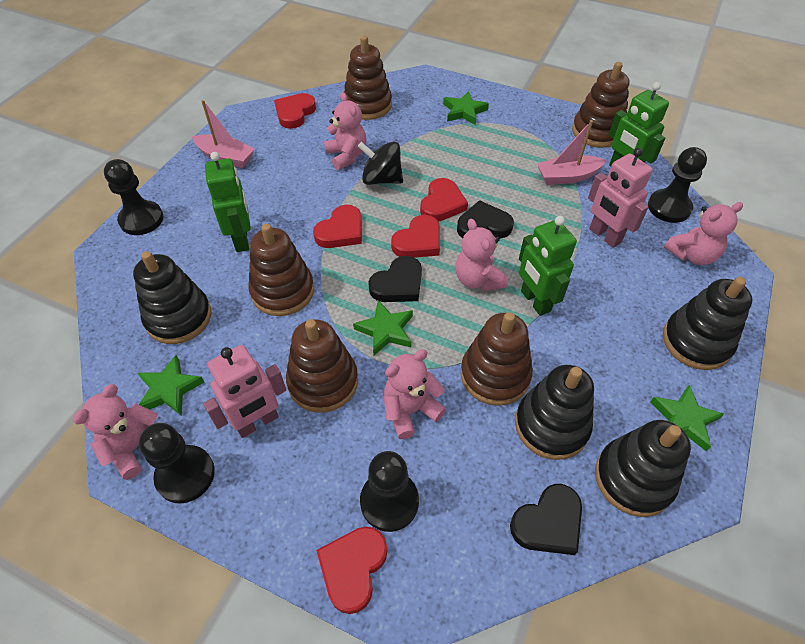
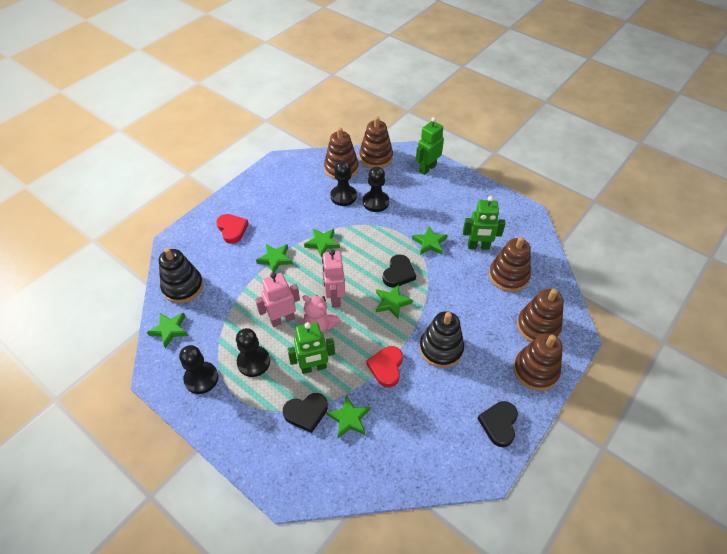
black spinning top: [358,141,403,185] = 1 -> none = 0
black stacking toy: [133,251,212,344] [515,365,594,460] [595,420,691,517] [663,277,753,370] = 4 -> [159,248,203,303] [419,311,464,368] = 2
green star: [138,355,204,416] [353,300,413,355] [443,91,489,125] [651,385,724,451] = 4 -> [147,313,188,348] [256,244,293,272] [304,229,340,258] [327,395,370,438] [376,284,413,319] [412,226,447,255] = 6
pink boat: [192,100,255,168] [537,120,607,185] = 2 -> none = 0
pink teddy bear: [73,384,158,480] [324,92,366,170] [384,349,446,439] [456,219,507,291] [664,202,743,265] = 5 -> [303,295,341,332] = 1
red heart: [274,93,316,129] [313,205,362,248] [316,526,387,614] [391,215,440,258] [420,178,468,222] = 5 -> [216,214,249,244] [366,346,403,388] = 2

